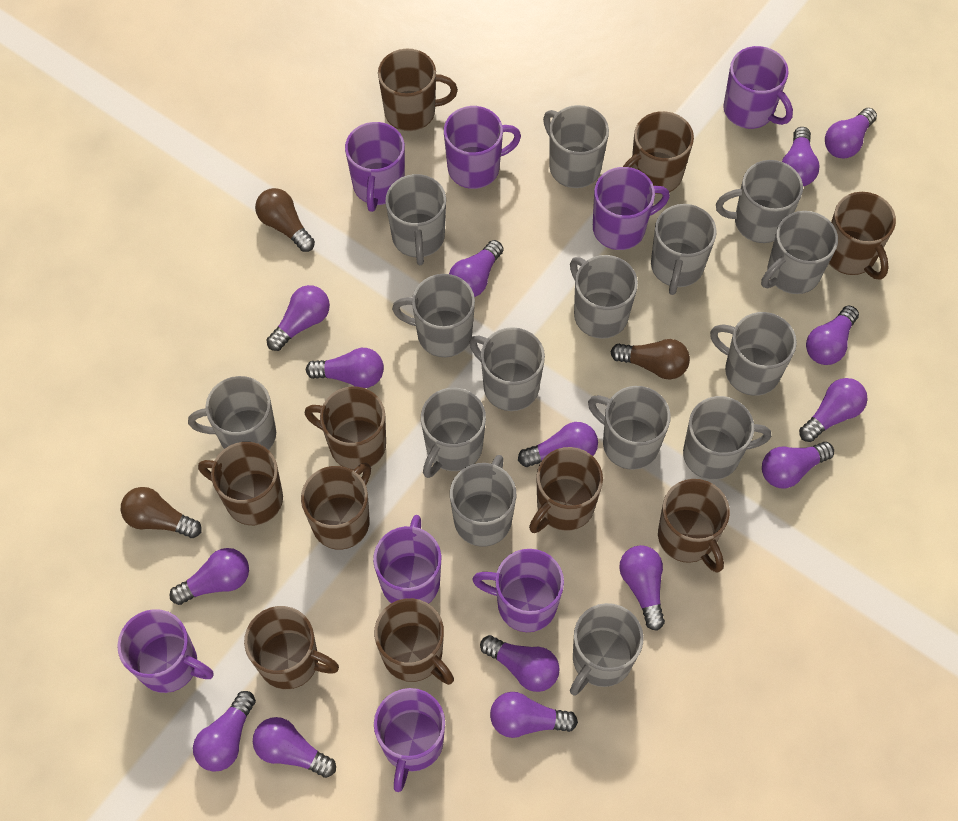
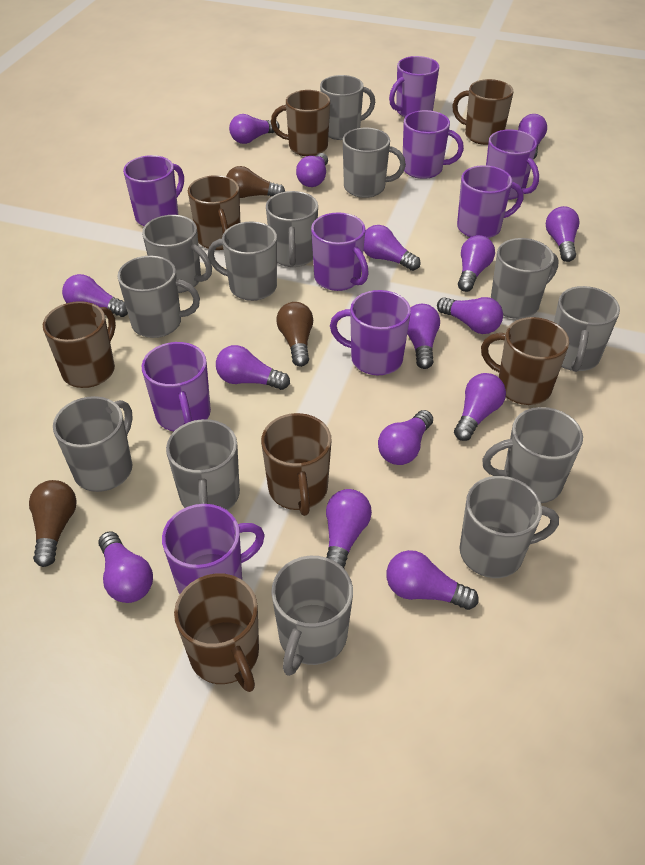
brown mug: [198,442,283,525] [244,606,339,689] [301,463,371,550] [305,386,386,470] [374,598,454,685] [378,49,458,131] [529,447,603,533] [623,111,694,194] [658,479,730,573] [829,192,896,279] = 10 -> [43,301,116,388] [174,573,259,692] [188,175,240,250] [261,413,332,516] [271,90,330,156] [452,79,513,145] [481,317,569,405] = 7
grey mug: [188,376,276,450] [385,174,446,265] [392,274,475,357] [421,388,486,478] [450,455,516,546] [469,327,545,411] [543,105,609,188] [570,255,638,339] [570,603,644,696] [588,386,671,470] [651,204,717,295] [683,396,771,480] [710,312,797,396] [716,160,803,243] [761,211,838,294] = 15 -> [53,396,133,492] [118,256,200,338] [142,215,212,293] [166,419,240,511] [208,222,277,301] [266,191,318,267] [271,556,353,676] [320,75,375,140] [343,128,406,198] [459,476,559,578] [482,407,583,503] [491,238,559,319] [554,286,620,372] = 13
purple mug: [117,609,214,693] [345,122,405,212] [373,515,441,604] [374,688,445,792] [444,106,521,189] [472,549,564,632] [593,167,670,250] [723,46,793,129] = 8 -> [123,155,184,226] [142,342,211,431] [162,504,265,594] [311,212,369,291] [330,290,411,375] [389,56,439,117] [403,110,464,179] [457,165,524,238] [486,129,539,200] = 9

